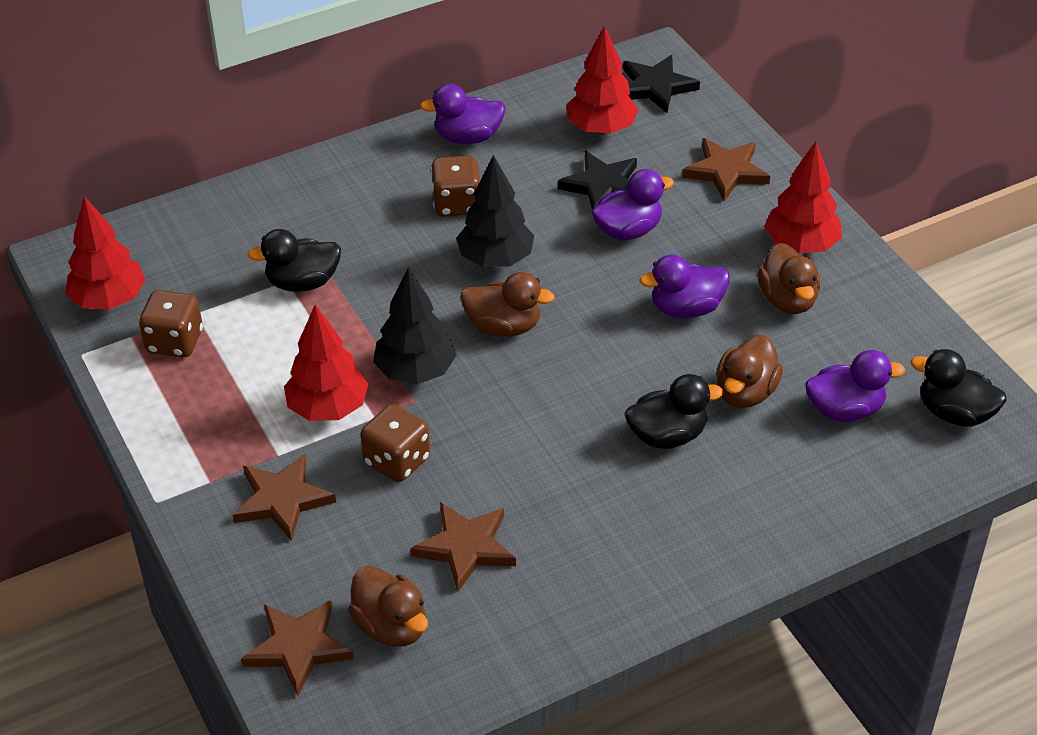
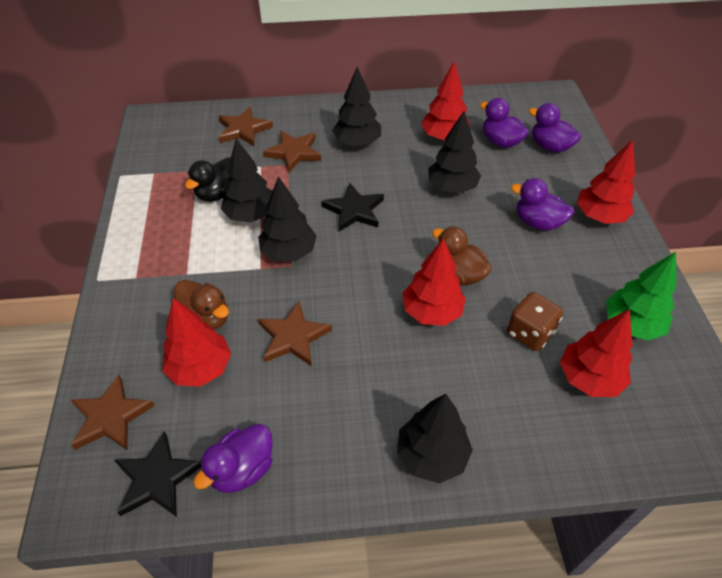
black duck: [247,229,341,292] [625,374,723,449] [911,349,1007,427] = 3 -> [185,158,231,202] = 1
black tree: [373,268,456,384] [456,155,534,267] = 2 -> [221,139,272,222] [258,176,317,261] [332,67,381,147] [397,394,473,483] [428,111,481,193] = 5
brown dice: [139,290,203,357] [360,404,430,482] [431,156,481,217] = 3 -> [507,292,563,351] = 1
brown duck: [348,566,428,647] [461,272,555,337] [716,335,783,408] [758,243,820,314] = 4 -> [174,280,229,330] [432,226,492,285] = 2
green tree: none = 0 -> [606,252,677,341] = 1
red tree: [65,196,146,310] [284,305,369,421] [567,25,639,134] [764,141,842,254] = 4 -> [162,298,231,387] [402,238,466,326] [421,61,470,141] [560,309,632,397] [577,140,635,224] = 5

